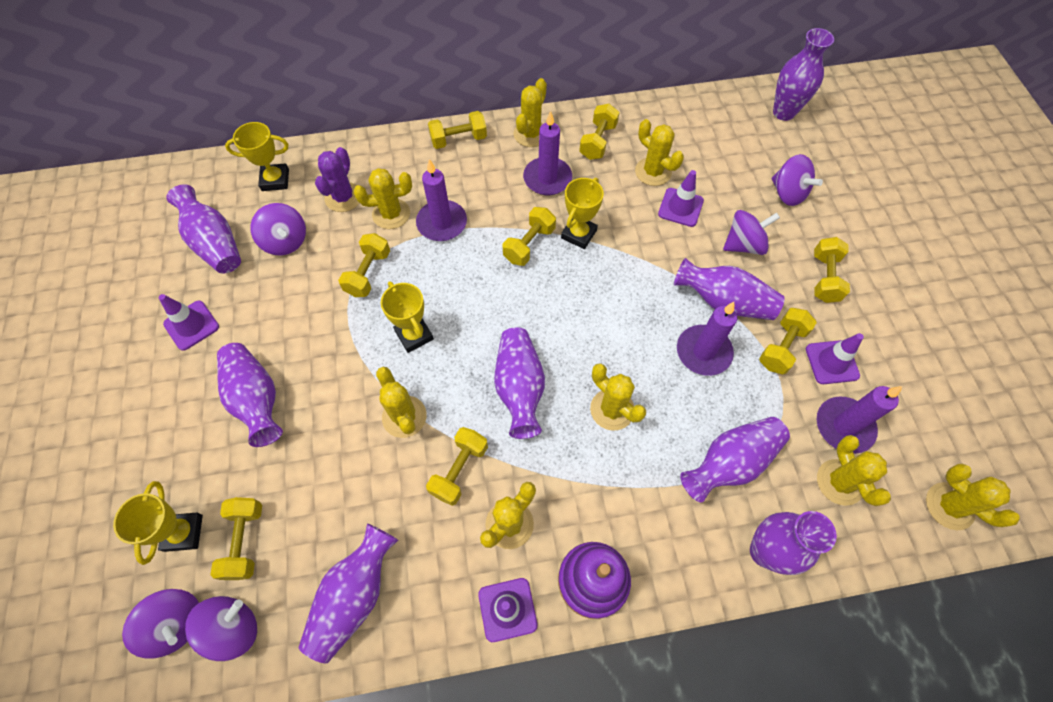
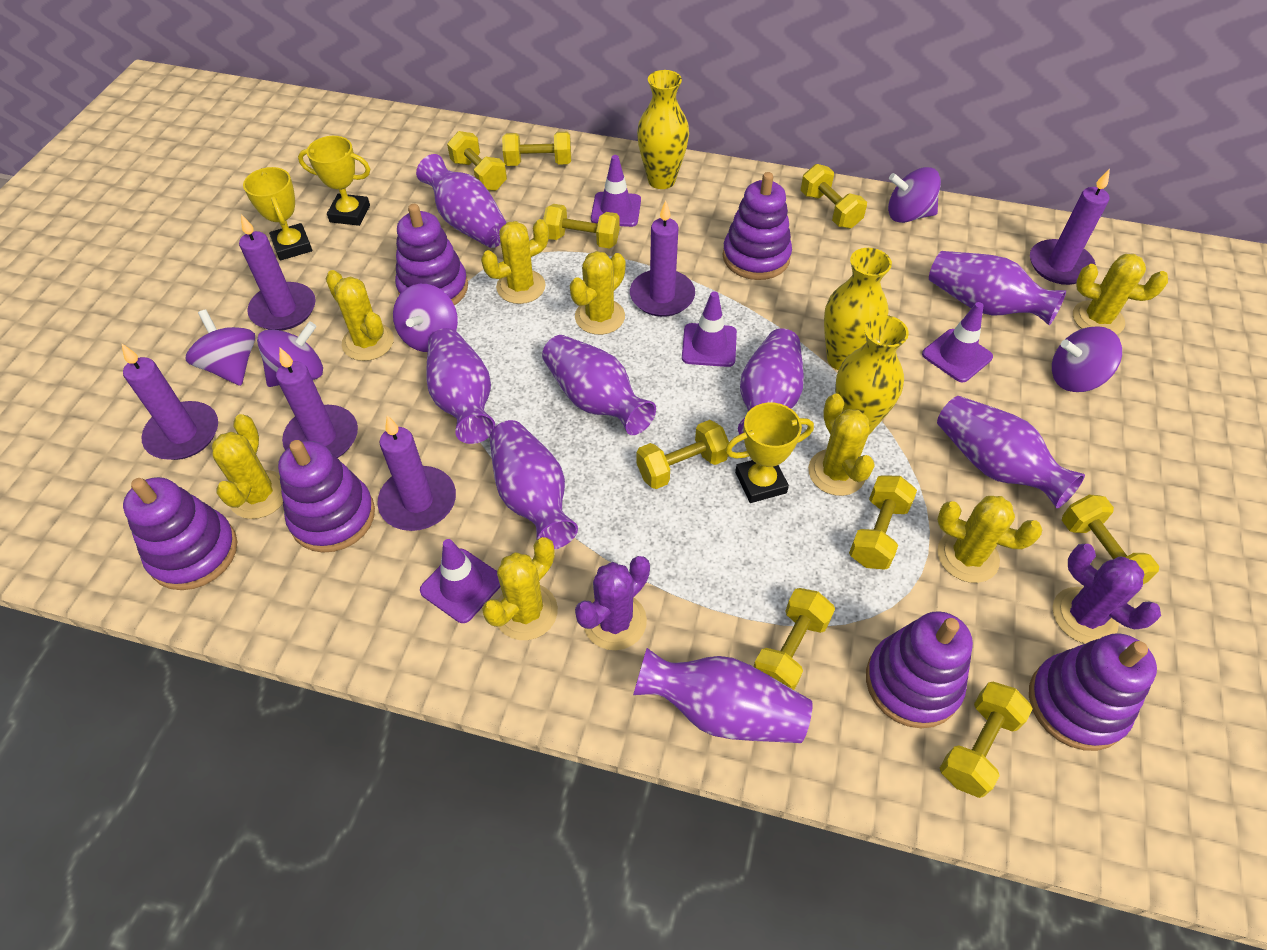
purple cactus: [315,147,359,212] = 1 -> [575,556,650,650] [1053,544,1161,644] = 2
purple candle: [416,159,467,241] [523,111,572,195] [677,302,737,376] [816,386,902,454] = 4 -> [121,343,218,460] [239,214,316,331] [276,348,358,458] [377,415,456,531] [630,201,695,317] [1030,169,1110,285] = 6
purple stacking toy: [558,542,631,619] = 1 -> [123,477,237,590] [278,440,375,553] [395,204,468,306] [723,172,792,280] [866,611,973,728] [1029,633,1157,751] = 6
yellow dumbbell: [210,497,262,580] [338,233,390,297] [426,427,488,506] [428,111,487,149] [503,207,556,266] [579,104,620,160] [759,308,817,374] [814,237,850,303] = 8 -> [447,131,507,191] [502,132,571,166] [543,204,620,249] [637,420,729,489] [754,588,835,690] [801,164,867,229] [849,475,917,570] [940,682,1033,798] [1062,495,1159,584] = 9
yellow trophy: [113,481,203,565] [225,122,289,191] [381,281,434,353] [561,178,604,249] = 4 -> [243,167,312,261] [298,136,370,226] [725,402,814,503] = 3
yellow vase: none = 0 -> [637,70,689,189] [824,248,892,370] [835,315,909,435] = 3

